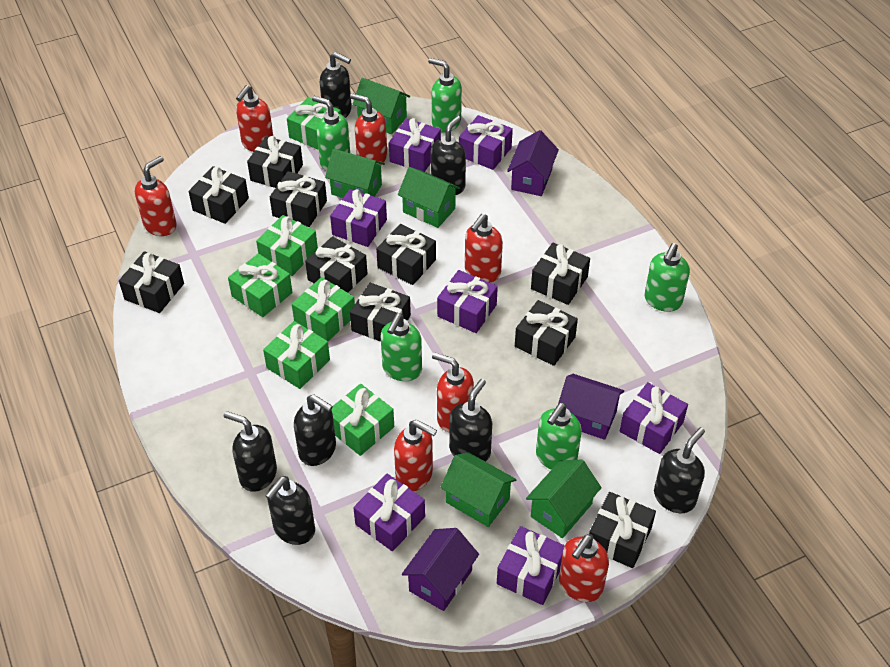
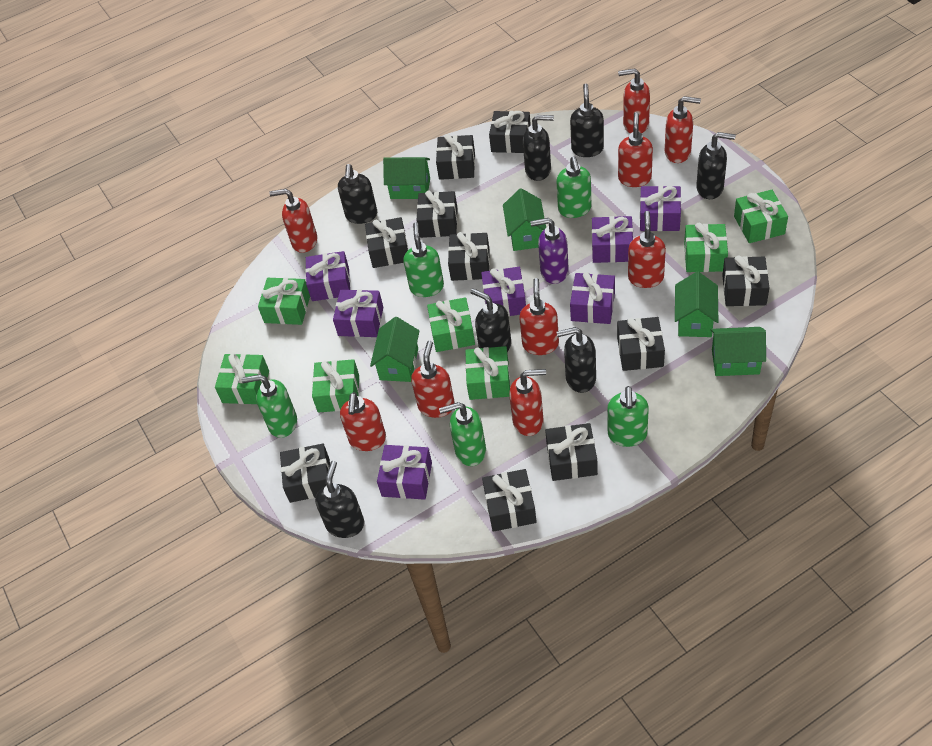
green gift: [228,253,293,317] [256,215,318,276] [263,321,330,389] [287,97,341,149] [292,277,355,341] [332,384,394,456] = 6 -> [215,353,269,404] [258,278,310,325] [312,359,359,413] [427,297,475,352] [465,346,510,400] [684,223,728,272] [734,190,788,243] = 7
purple house: [402,528,479,611] [507,130,559,196] [558,374,624,440] = 3 -> none = 0
purple soap dispenser: none = 0 -> [530,218,569,284] = 1
red soap dispenser: [135,156,177,236] [236,85,273,152] [350,93,387,165] [394,420,437,491] [432,352,474,432] [465,214,503,283] [559,534,609,602] = 7 -> [269,189,317,253] [340,392,386,451] [411,341,455,418] [509,369,546,436] [519,278,559,355] [618,68,650,133] [618,112,653,187] [628,211,666,288] [665,96,701,163] = 9

